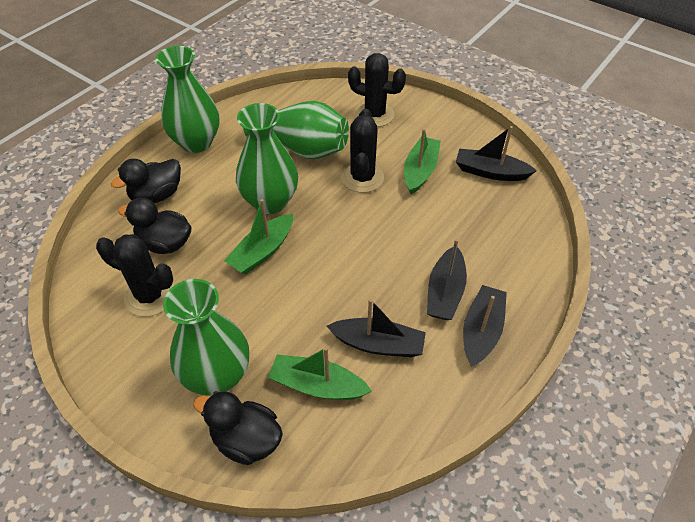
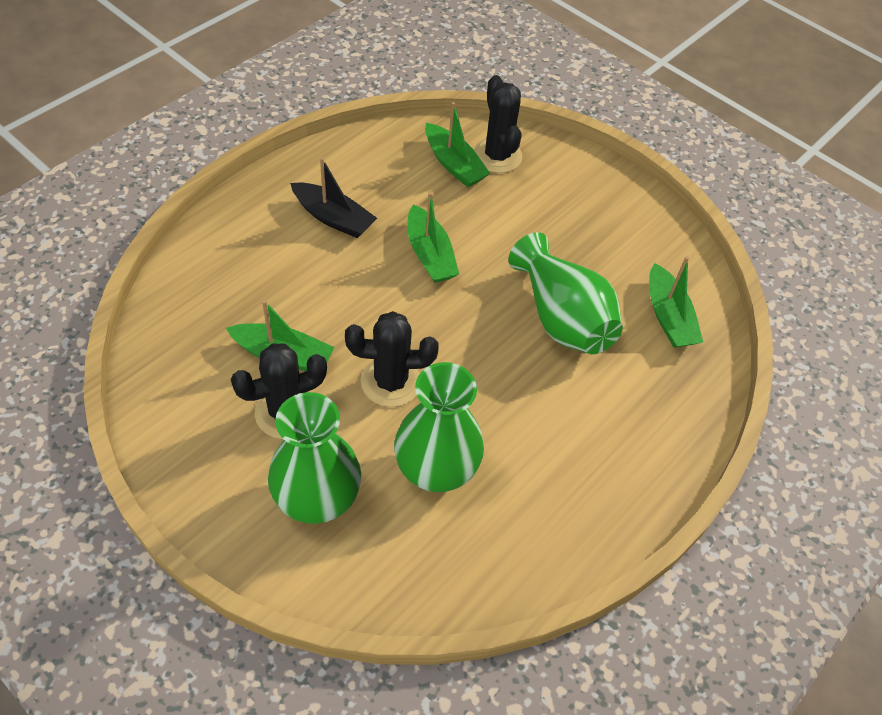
black boat: [327,299,426,357] [427,239,467,320] [456,126,537,181] [463,285,507,367] = 4 -> [290,157,377,238] = 1
black duck: [111,159,181,203] [118,197,192,254] [193,391,283,465] = 3 -> none = 0
green boat: [224,199,293,274] [268,347,372,400] [404,129,441,194] = 3 -> [226,300,334,371] [408,192,459,283] [425,102,490,187] [649,256,703,348] = 4
green vase: [156,46,220,153] [163,279,249,396] [236,103,298,214] [243,101,349,159] = 4 -> [268,392,361,524] [394,362,484,492] [508,232,623,354] = 3

